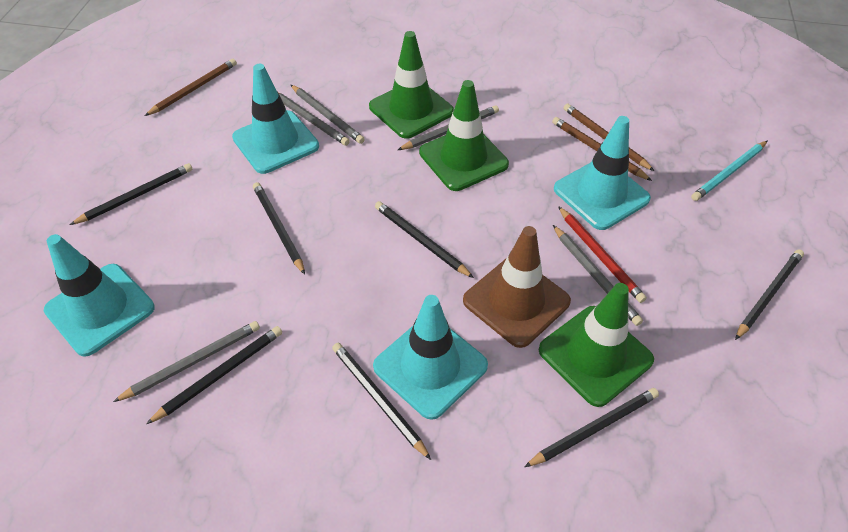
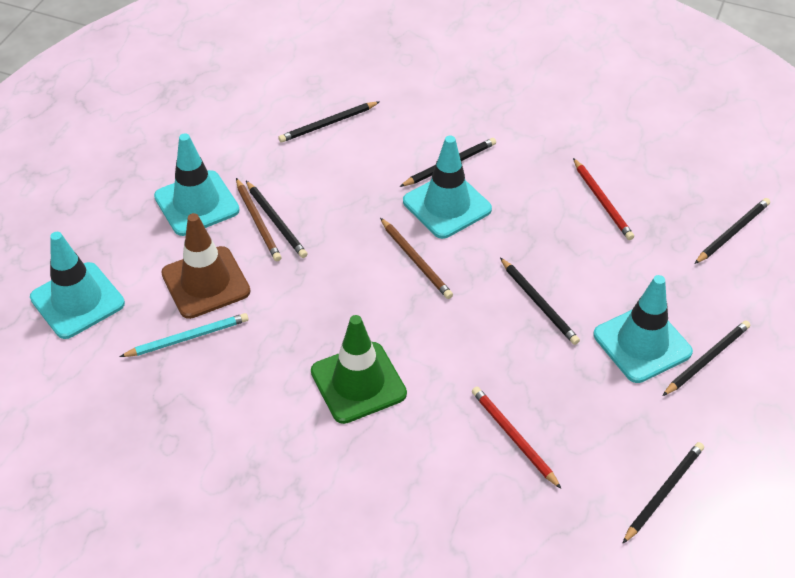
brown pencil: [145,59,237,116] [552,117,652,181] [563,103,654,171] = 3 -> [236,178,282,261] [380,218,453,299] = 2
green traffic cone: [369,31,454,139] [419,80,509,191] [539,283,654,407] = 3 -> [311,315,407,424] = 1
grey pencil: [113,321,260,402] [279,93,350,146] [291,85,365,144] [398,105,499,150] [553,225,643,326] = 5 -> none = 0
red pencil: [558,206,647,303] = 1 -> [472,387,561,489] [573,158,634,240] = 2

